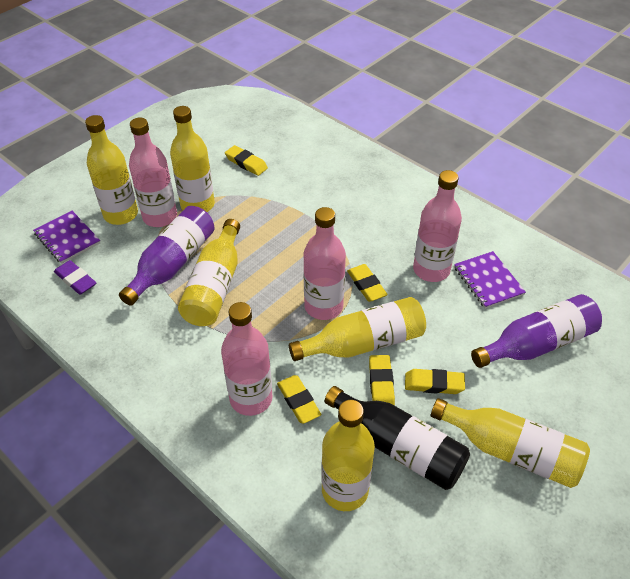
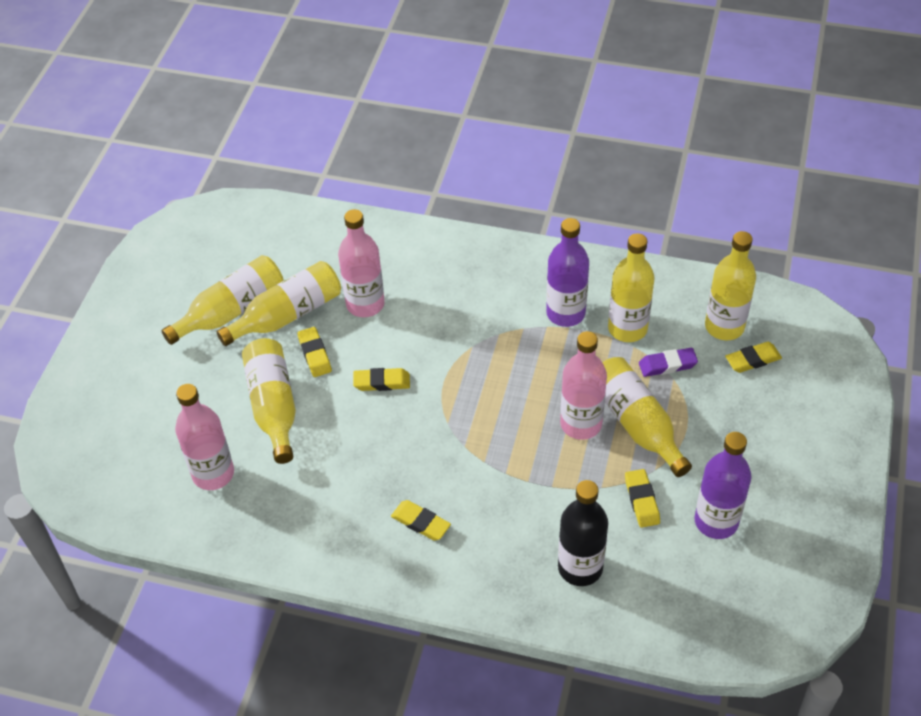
pink bottle: [129,118,177,227] [221,302,273,416] [303,207,346,320] [413,170,462,282] = 4 -> [175,384,234,490] [338,209,385,317] [560,331,607,440] = 3
purple notebook: [33,211,100,264] [454,251,526,309] = 2 -> none = 0

